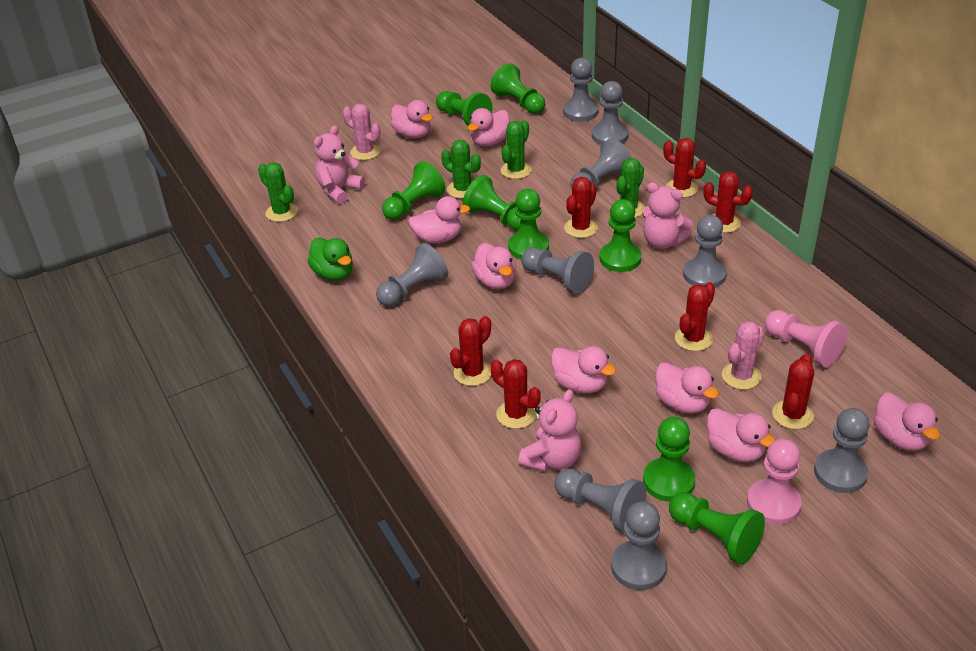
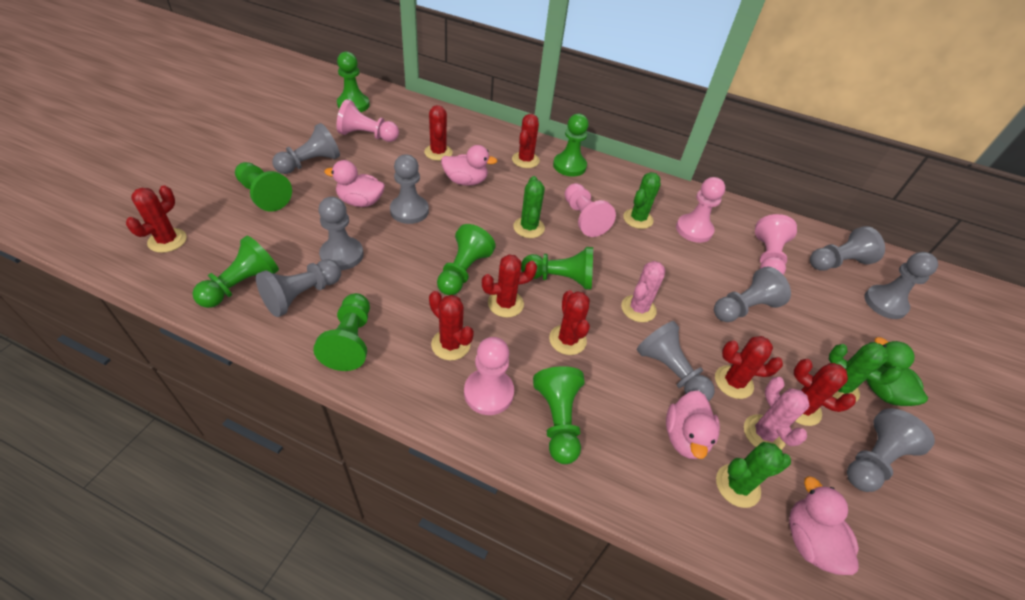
pink duck: [391,100,433,138] [408,196,470,243] [467,108,510,146] [471,243,516,289] [551,346,616,394] [655,362,719,414] [707,408,776,462] [874,392,940,451] = 8 -> [324,160,385,207] [441,145,497,186] [666,391,720,459] [789,476,859,575] = 4
pink pawn: [747,439,802,525] [765,310,847,367] = 2 -> [336,99,399,142] [464,337,514,415] [565,183,616,237] [676,177,725,243] [755,214,797,275] = 5
pink teddy bear: [314,125,365,204] [518,390,582,472] [642,182,693,249] = 3 -> none = 0
red cactus: [450,316,491,386] [490,359,541,429] [564,177,598,238] [663,138,706,198] [675,282,715,351] [703,171,753,233] [772,354,814,429] = 7 -> [126,185,187,253] [424,105,453,161] [429,291,474,360] [482,254,537,318] [512,114,540,168] [549,290,590,355] [715,336,783,399] [794,359,856,426] = 8

